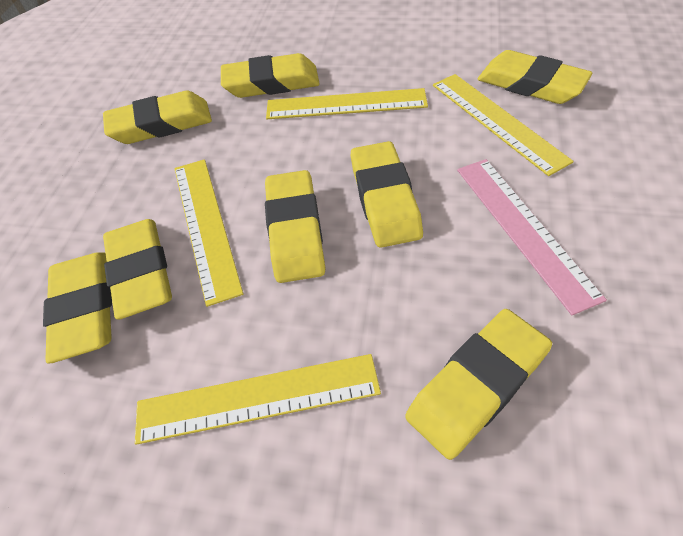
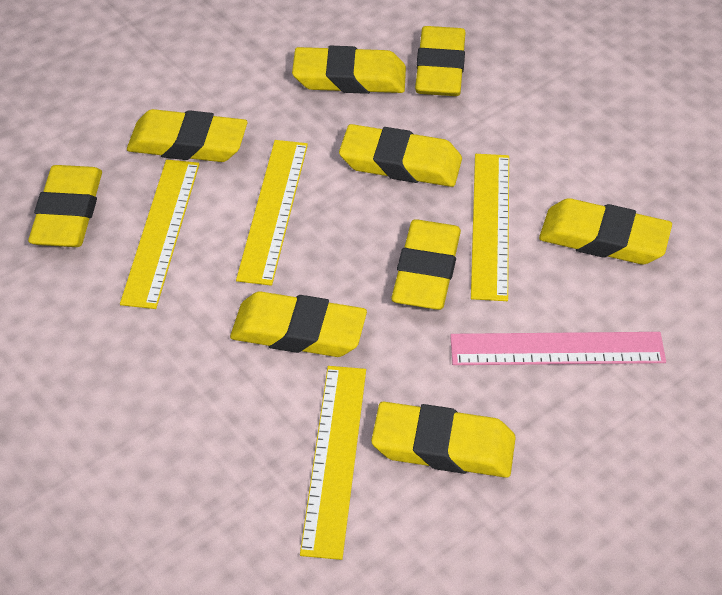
yellow eraser: [43,252,112,364] [103,91,212,144] [103,219,172,320] [221,53,320,98] [265,170,325,283] [351,141,423,248] [405,309,552,460] [478,50,592,104] = 8 -> [28,165,102,247] [127,109,247,162] [230,291,367,357] [292,46,406,94] [339,124,462,187] [371,402,516,478] [391,219,461,310] [415,26,465,96] [539,198,672,264] = 9

